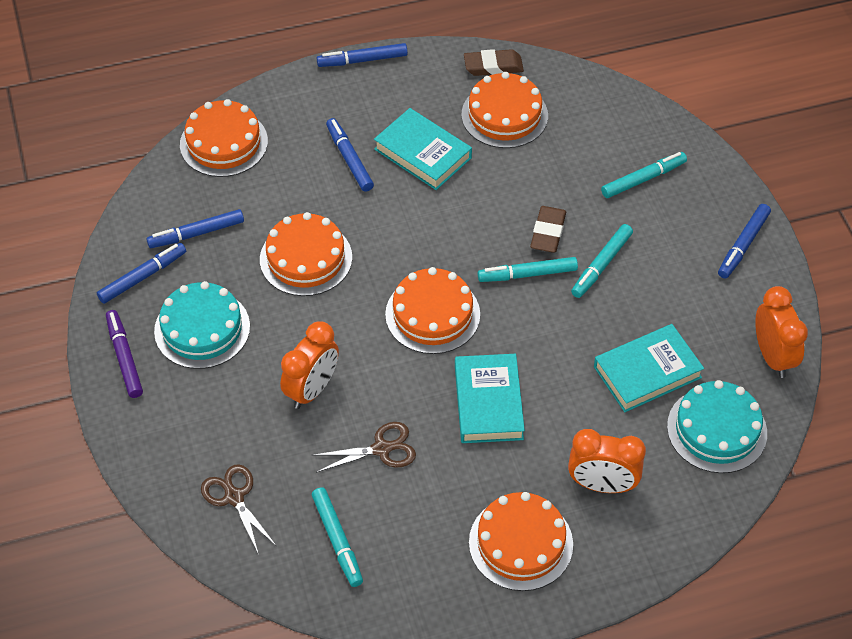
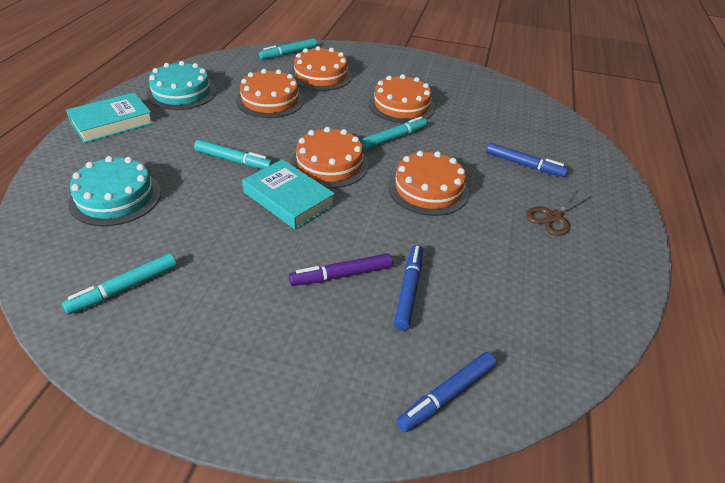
blue marker: [97,243,186,304] [146,209,244,248] [317,43,408,67] [326,118,374,192] [718,204,771,278] = 5 -> [394,245,423,331] [397,352,496,432] [486,143,568,177] = 3
brown eraser: [464,49,524,76] [530,206,566,253] = 2 -> none = 0
brown scissors: [201,464,276,555] [314,422,416,473] = 2 -> [526,191,592,236] = 1
orange clock: [280,321,339,409] [568,429,646,493] [755,286,808,378] = 3 -> none = 0
turquoise book: [374,108,472,190] [455,354,525,443] [594,324,704,412] = 3 -> [66,93,154,143] [242,159,335,230] = 2

